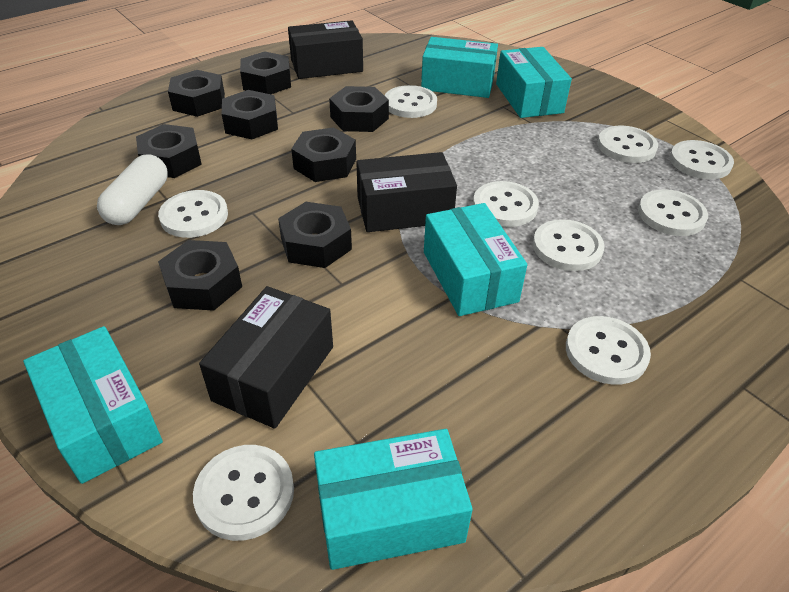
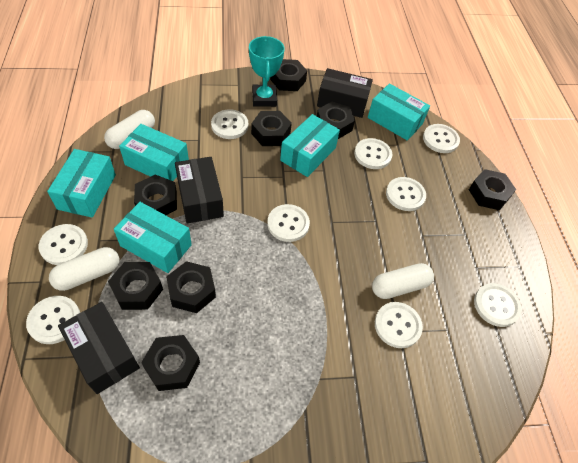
turquoise trophy: none = 0 -> [249,36,285,107] = 1
white capsule: [97,154,168,225] = 1 -> [49,247,120,291] [104,110,155,149] [372,263,434,299] = 3

